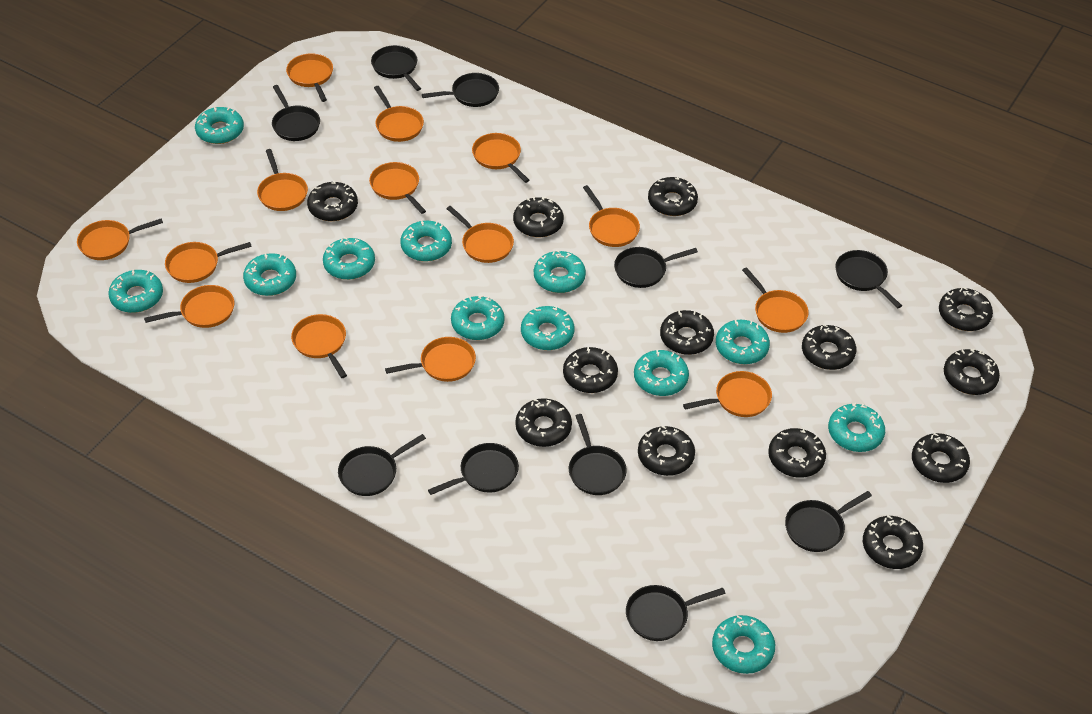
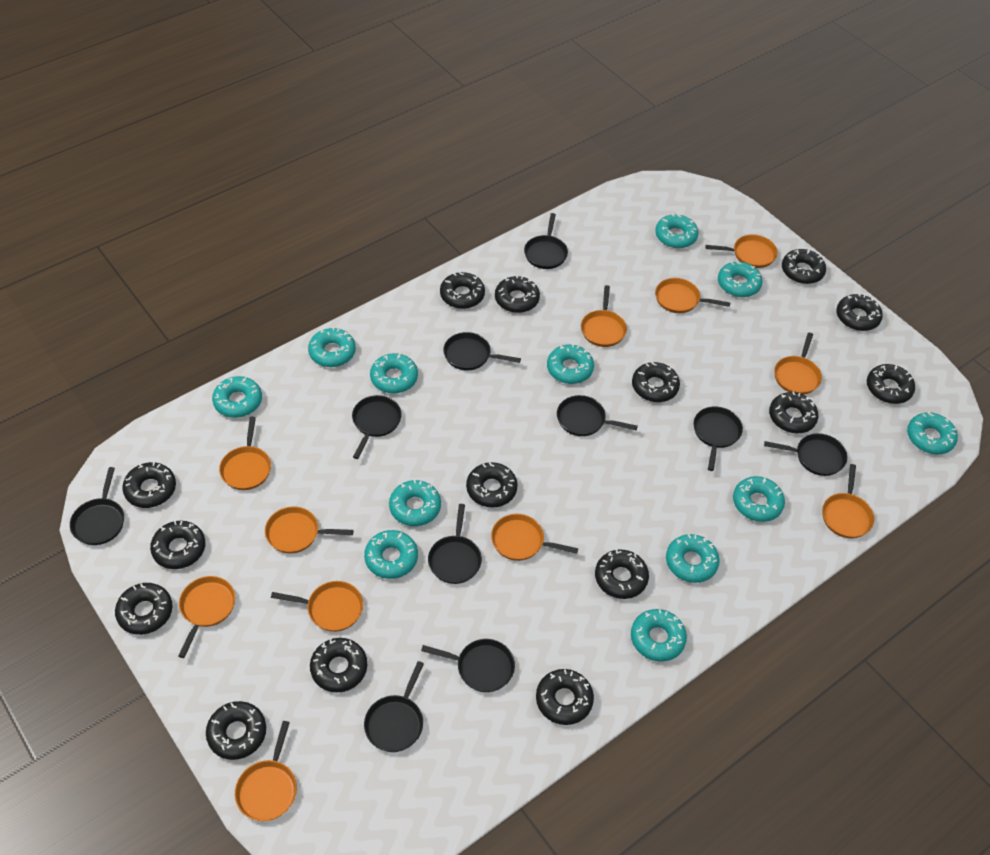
black donut: [307,181,358,221] [513,197,564,237] [515,398,572,447] [563,347,618,393] [638,426,695,476] [648,176,698,216] [660,310,714,355] [768,428,826,478] [802,324,856,370] [863,516,923,569] [912,433,970,483] [939,287,993,331] [944,349,1000,395] = 13 -> [115,583,173,635] [122,462,176,508] [150,521,205,569] [206,701,266,760] [310,638,367,693] [440,272,485,309] [466,462,518,508] [495,275,540,313] [536,669,594,725] [595,549,649,599] [632,362,680,402] [769,391,818,433] [782,249,826,284] [836,293,883,331] [867,364,915,404] = 15
orange pan: [77,218,163,260] [144,285,234,328] [165,242,252,283] [257,149,308,211] [286,53,333,102] [291,314,347,378] [369,162,426,214] [374,86,424,142] [385,337,476,382] [446,206,514,263] [472,133,529,183] [583,185,640,247] [683,371,772,417] [742,267,809,333] = 14 -> [178,576,235,658] [219,417,271,490] [235,721,297,821] [265,507,353,553] [271,581,363,632] [491,514,578,561] [581,285,627,347] [655,278,730,313] [705,235,778,268] [774,333,822,395] [822,464,874,538] = 11

